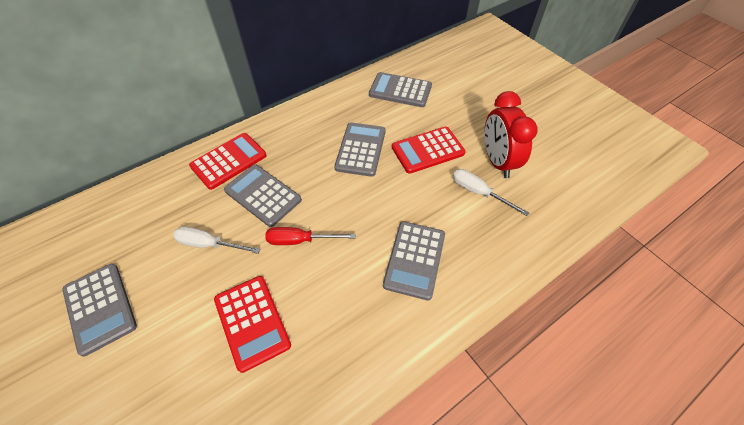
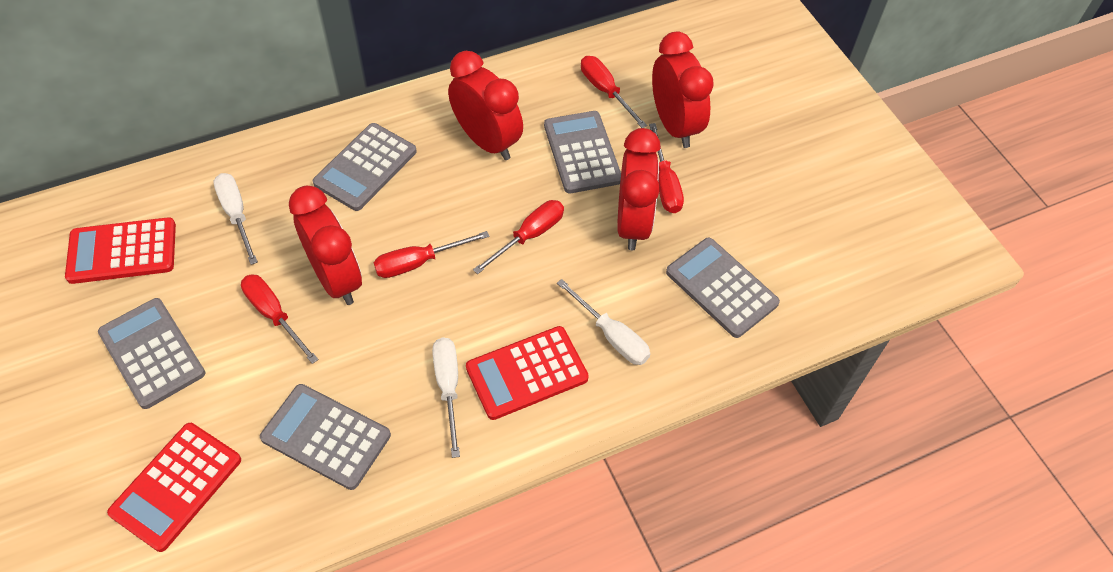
red clock: [484,91,537,178] = 1 -> [289,186,362,305] [448,51,523,160] [617,128,661,250] [652,32,714,148] = 4
red screwdriver: [265,227,355,245] = 1 -> [241,274,319,364] [374,231,490,278] [473,200,564,274] [581,56,647,128] [649,123,684,213] = 5
white screwdriver: [173,226,260,254] [453,169,529,216] = 2 -> [213,173,258,265] [432,337,460,458] [557,279,650,365] = 3

